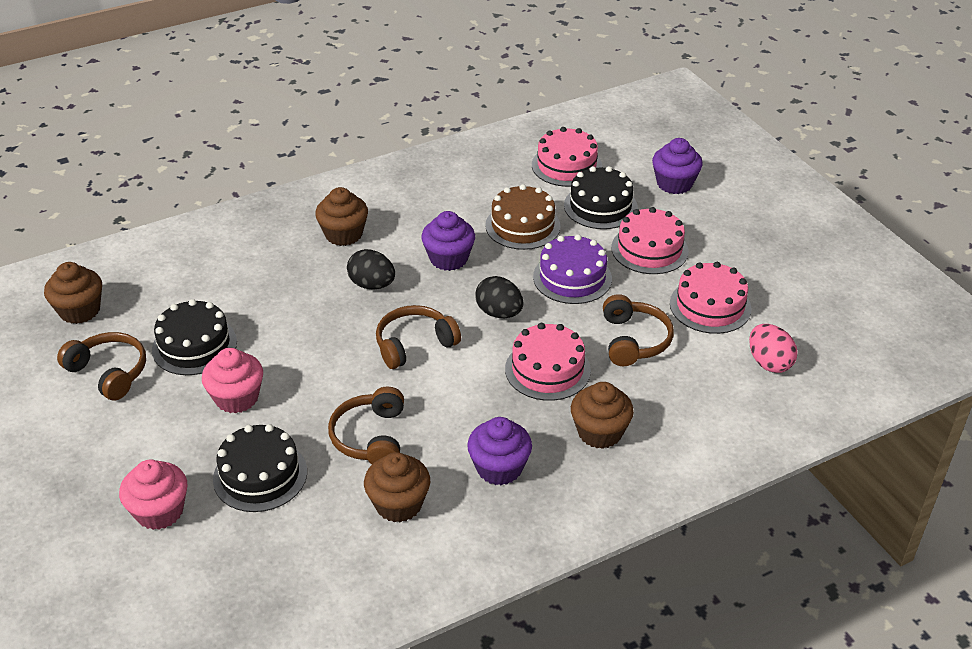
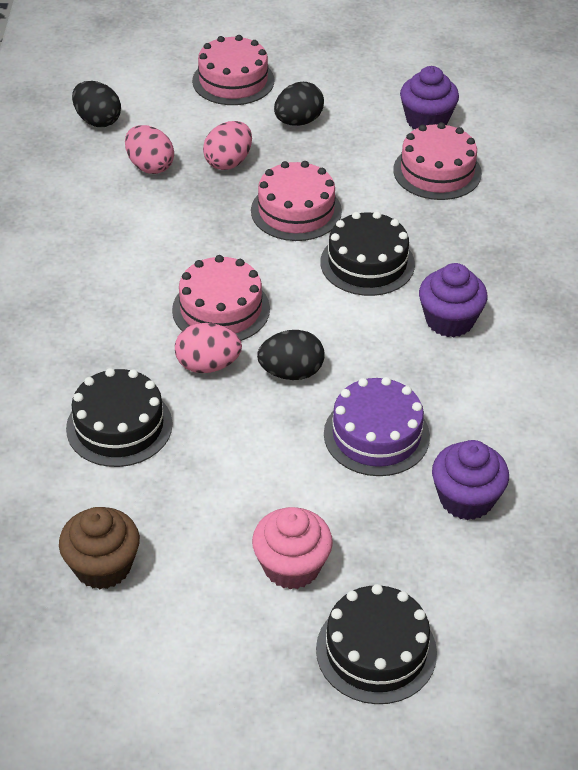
black egg: [347,249,395,290] [475,276,523,318] = 2 -> [72,81,121,127] [257,330,325,380] [274,82,324,126] = 3
brown cake: [485,184,561,250] = 1 -> none = 0
brown cupcake: [44,262,102,324] [315,187,368,246] [364,452,430,522] [571,382,634,449] = 4 -> [59,507,140,589] = 1
brown headphones: [57,332,146,401] [328,386,404,464] [376,305,461,369] [603,294,674,366] = 4 -> none = 0
pink cupcake: [119,460,188,530] [202,348,263,413] = 2 -> [252,507,333,590] = 1
pink egg: [749,324,798,373] = 1 -> [125,125,174,174] [175,323,242,373] [203,121,252,170] = 3

